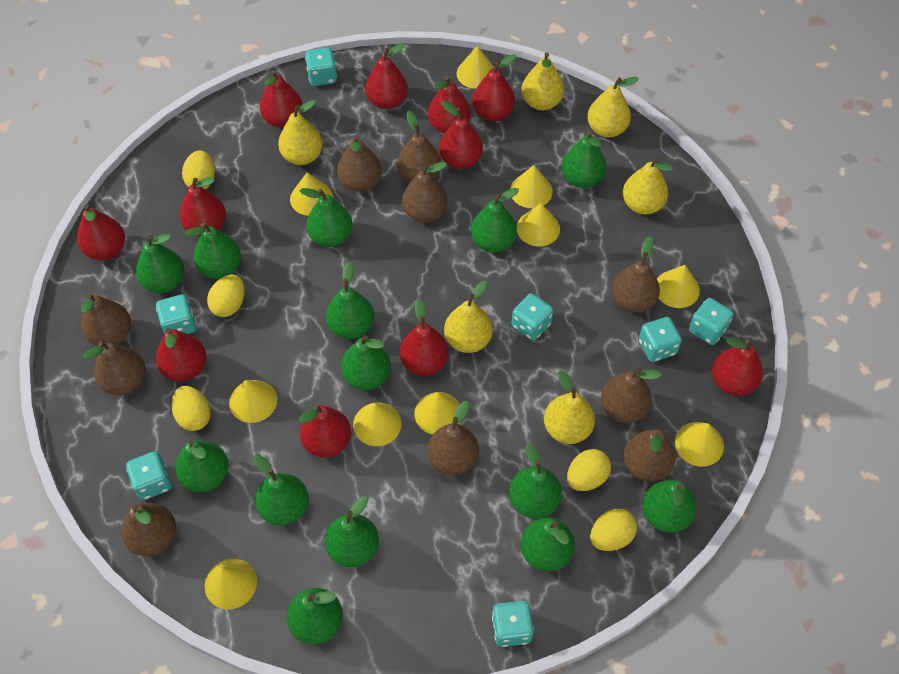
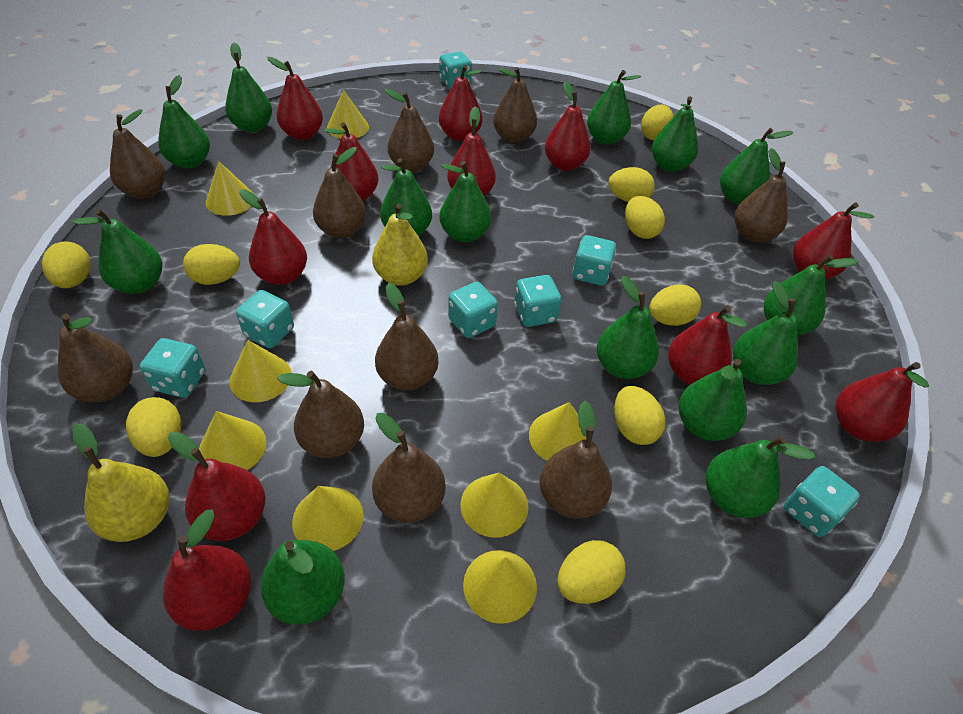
yellow cone: [205,559,257,609] [229,380,277,423] [290,173,333,216] [353,403,402,446] [415,392,460,435] [456,46,494,89] [510,165,553,208] [517,203,560,247] [657,265,700,308] [675,422,724,467] = 10 -> [199,411,266,470] [206,161,254,216] [229,340,291,402] [292,486,363,551] [327,90,369,139] [460,473,528,538] [463,550,537,624] [529,402,587,461] = 8
yellow egg: [171,386,211,431] [182,150,215,189] [207,275,245,317] [567,449,611,491] [590,509,637,551] = 5 -> [42,241,91,288] [126,397,181,457] [183,244,240,285] [557,540,626,604] [608,167,655,202] [614,386,666,445] [625,196,665,239] [641,104,674,140] [649,284,701,326] = 9
yellow pear: [278,100,323,165] [444,281,493,353] [521,53,564,110] [544,371,595,444] [587,77,639,138] [623,157,673,214] = 6 -> [72,423,169,542] [372,204,428,286] = 2

